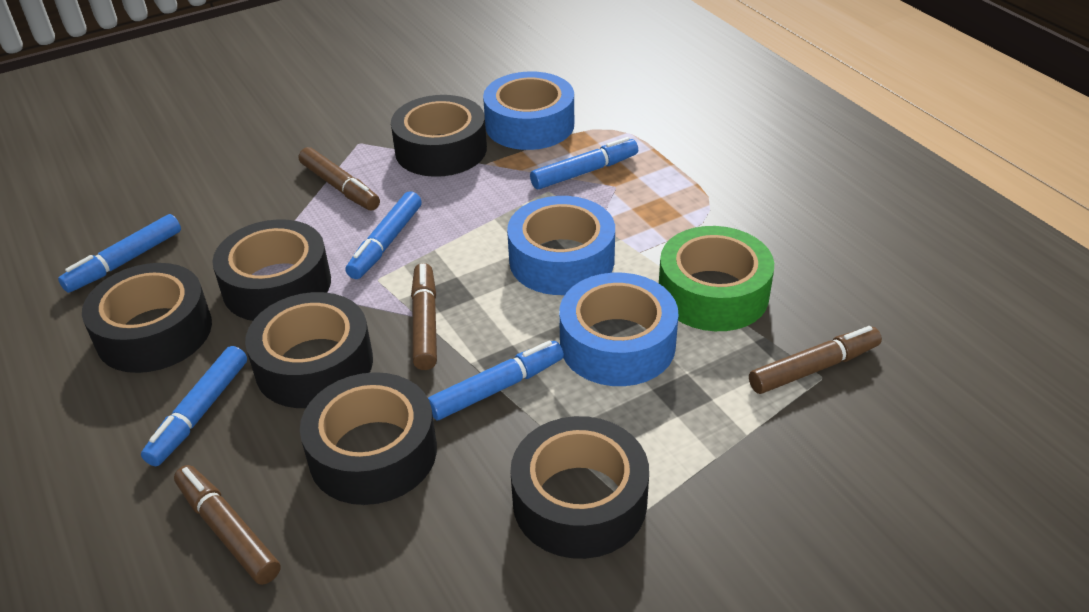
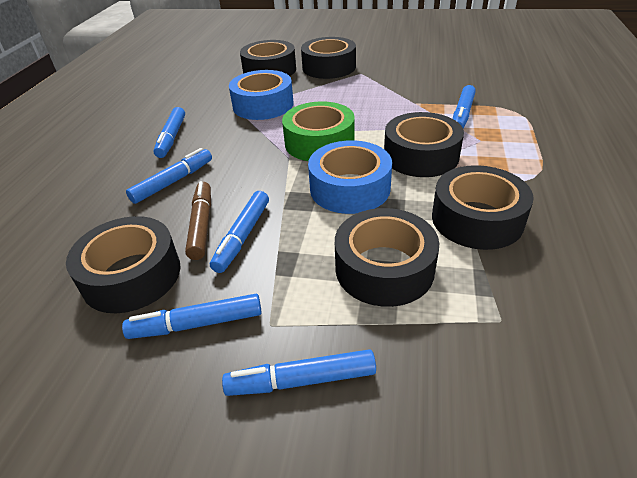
blue marker: [58,214,181,293] [141,346,247,466] [345,191,422,279] [428,340,564,420] [530,137,638,189] = 5 -> [122,294,262,339] [126,148,212,204] [153,107,185,158] [210,191,269,273] [222,349,376,396] [453,85,476,129] = 6
blue tape: [483,72,574,150] [507,196,615,295] [559,273,679,386] = 3 -> [229,70,294,120] [308,140,392,214] = 2
brown marker: [174,465,281,585] [299,147,380,211] [411,263,437,370] [749,326,882,394] = 4 -> [185,181,211,260] = 1

